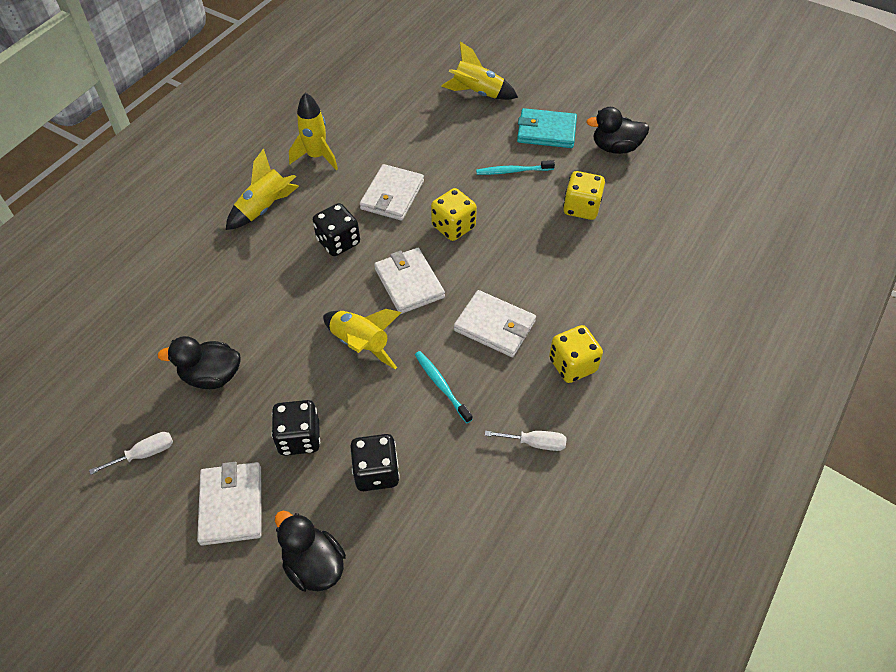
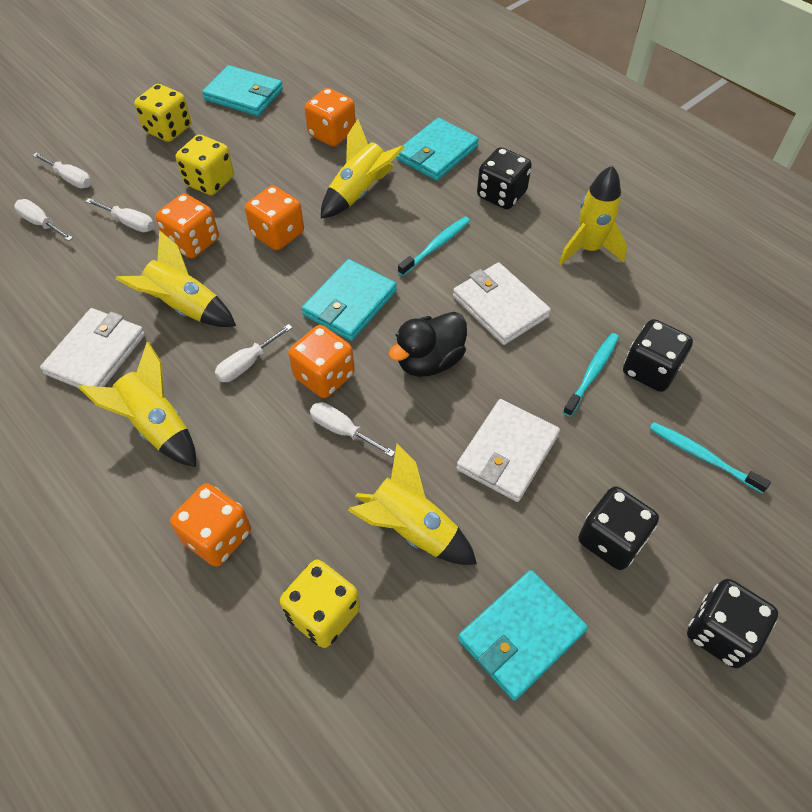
black dice: [271,400,320,456] [313,203,360,256] [350,434,400,491] = 3 -> [477,147,532,209] [578,486,659,570] [623,319,693,392] [687,579,778,668] = 4
black duck: [157,336,241,389] [275,511,346,591] [586,107,649,154] = 3 -> [388,312,467,377] = 1
orange dice: none = 0 -> [156,193,219,259] [170,483,251,566] [245,186,304,250] [288,325,355,398] [305,88,356,147] = 5
turquoise toothbrush: [415,351,473,423] [476,160,555,175] = 2 -> [398,217,470,276] [563,333,619,417] [649,422,771,493] = 3
turquoise wallet: [517,108,577,148] = 1 -> [202,65,283,116] [302,259,397,341] [396,118,479,181] [458,570,588,701] = 4
white screwdriver: [89,432,173,475] [485,431,566,451] = 2 -> [14,199,73,241] [32,153,92,188] [85,198,154,232] [215,324,293,382] [310,402,395,457] = 5
white wallet: [197,462,262,546] [360,164,424,221] [374,248,445,314] [454,290,536,357] = 4 -> [40,308,145,388] [453,262,551,345] [456,399,560,502] = 3
yellow rocket: [226,148,299,230] [289,92,338,170] [323,309,401,369] [441,42,518,100] = 4 -> [79,342,196,467] [116,230,236,327] [321,119,405,219] [348,444,477,565] [559,165,627,265] = 5

